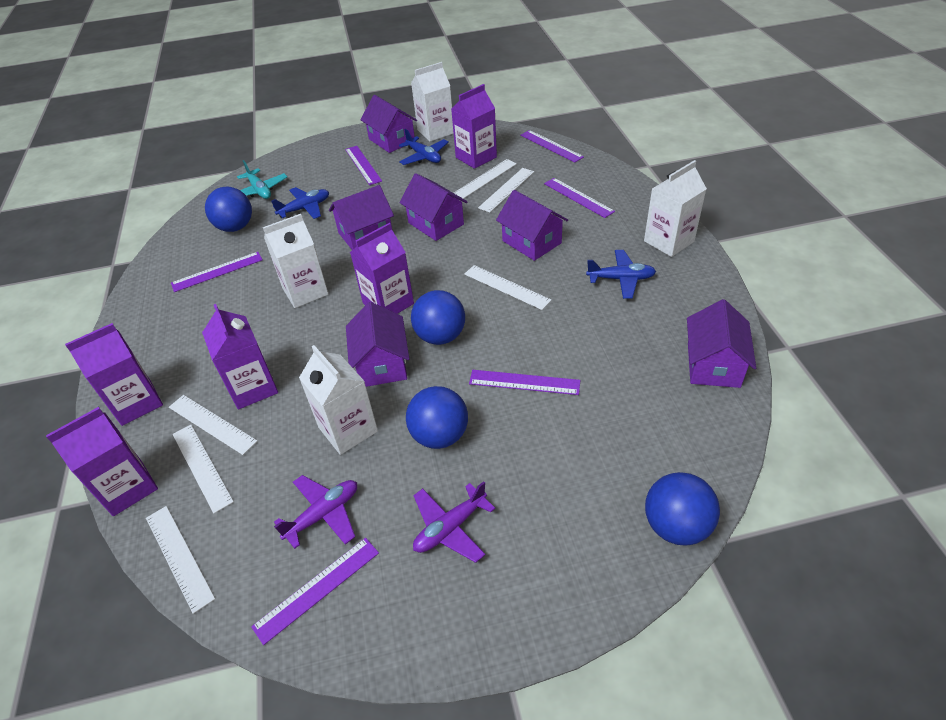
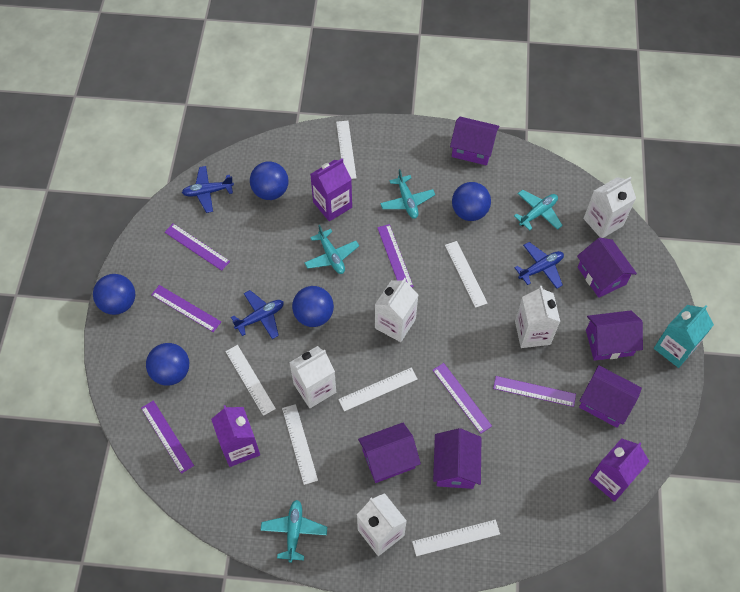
blue ball: [205,187,252,232] [406,386,468,449] [411,290,465,345] [645,472,720,545] = 4 -> [93,274,135,315] [146,343,189,386] [250,161,288,200] [292,286,334,327] [452,182,491,221] = 5
purple carton: [46,407,158,516] [65,323,163,426] [202,304,278,410] [350,223,414,314] [451,84,497,169] = 5 -> [211,405,260,467] [310,159,352,221] [589,438,650,502] = 3
purple plane: [274,475,357,549] [413,481,495,563] = 2 -> none = 0
turquoise carton: none = 0 -> [654,305,714,368] = 1
turquoise plane: [237,160,287,199] = 1 -> [261,500,327,563] [305,225,359,274] [380,169,435,219] [514,190,563,231] = 4
white carton: [263,214,329,308] [299,345,378,455] [411,62,454,142] [644,160,707,257] = 4 -> [289,346,336,408] [357,493,407,556] [375,278,418,342] [515,286,560,348] [583,177,636,238] = 5

